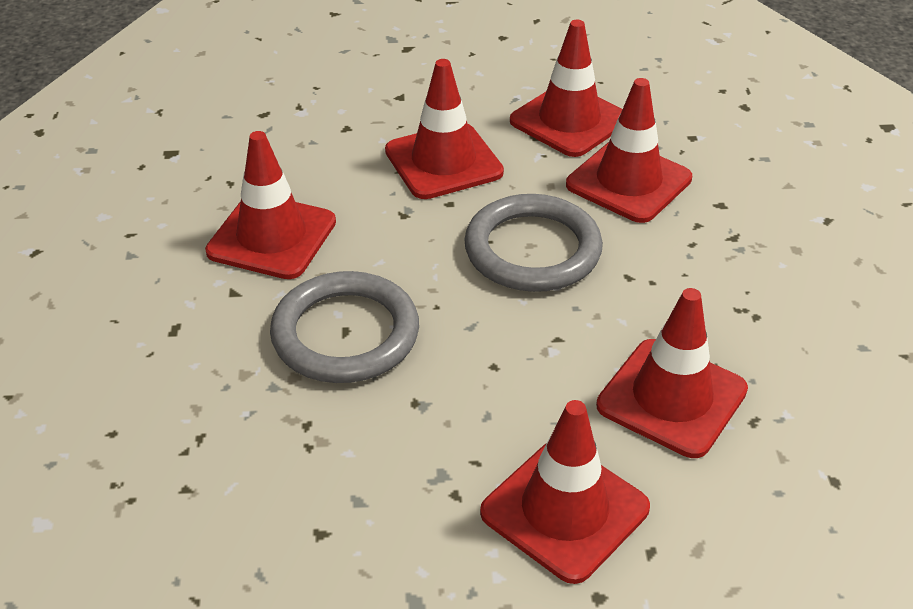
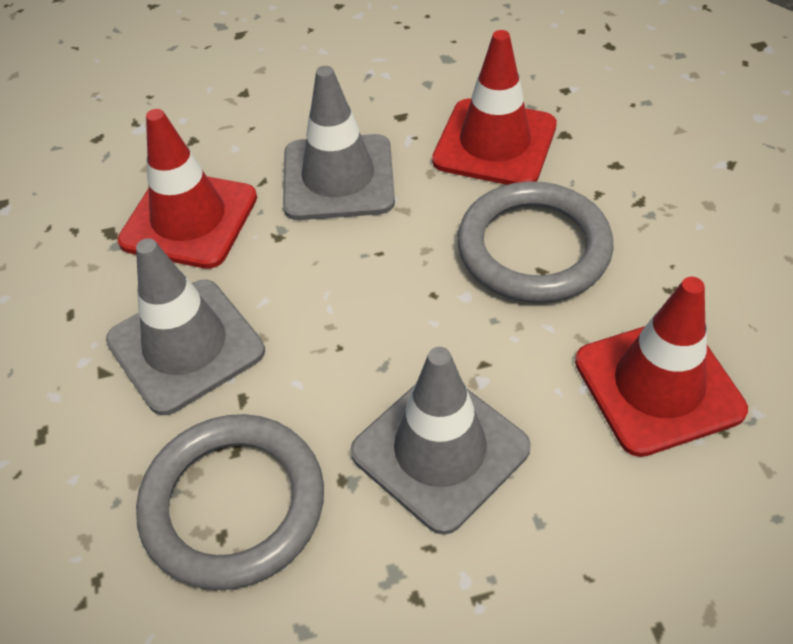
grey traffic cone: none = 0 -> [106,238,265,415] [283,66,395,220] [350,347,531,535] = 3
red traffic cone: [205,131,336,279] [385,59,504,199] [480,400,650,584] [510,20,622,157] [566,78,692,223] [596,288,748,458] = 6 -> [118,109,257,269] [432,30,557,185] [575,277,748,457] = 3

